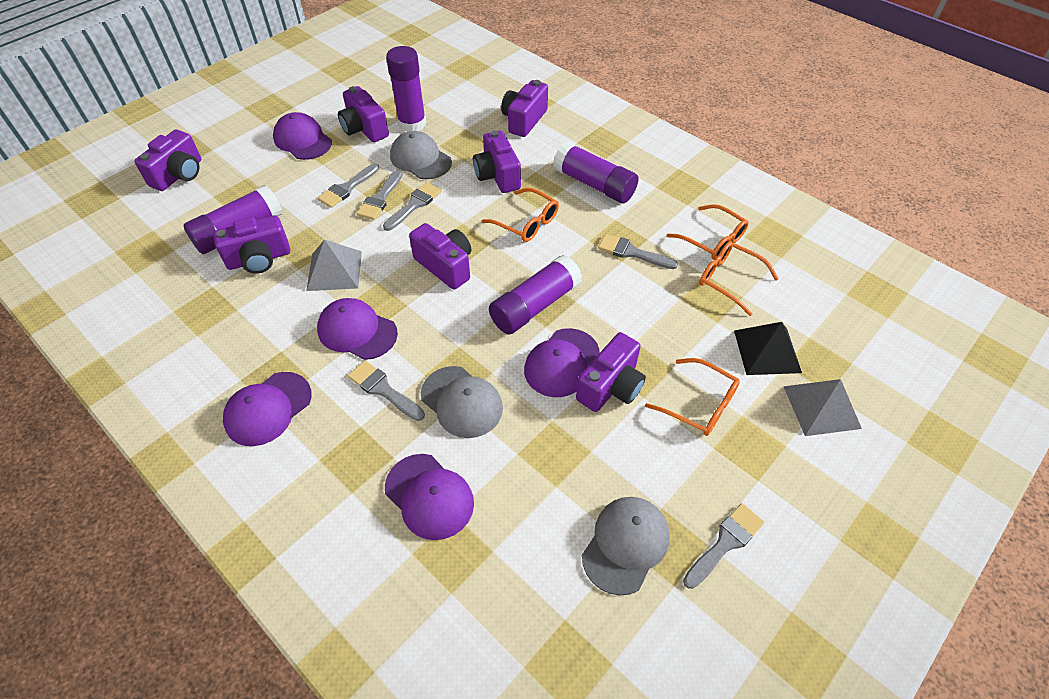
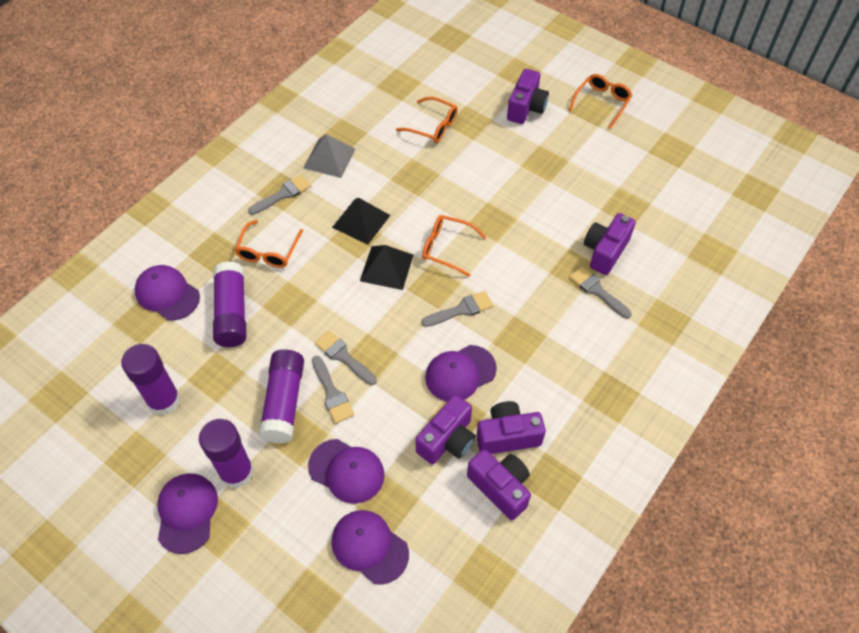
black pyramid: [734,322,802,375] = 1 -> [332,198,390,245] [360,245,413,290] = 2
grey brush: [317,163,379,208] [348,360,425,421] [356,169,403,220] [383,182,442,231] [598,234,678,269] [683,503,764,589] = 6 -> [248,175,311,215] [312,356,354,424] [315,331,377,385] [421,291,493,327] [569,266,632,319] = 5
grey cap: [390,131,452,179] [421,366,503,438] [582,497,670,596] = 3 -> none = 0
grey pyramid: [306,239,362,291] [783,379,862,436] = 2 -> [303,134,355,178] = 1
purple camera: [134,129,201,191] [213,215,290,273] [338,86,389,142] [409,223,471,290] [473,130,521,193] [501,80,548,137] [576,332,646,412] = 7 -> [416,395,476,464] [467,449,531,520] [476,401,546,454] [507,69,549,124] [584,213,636,275] = 5

